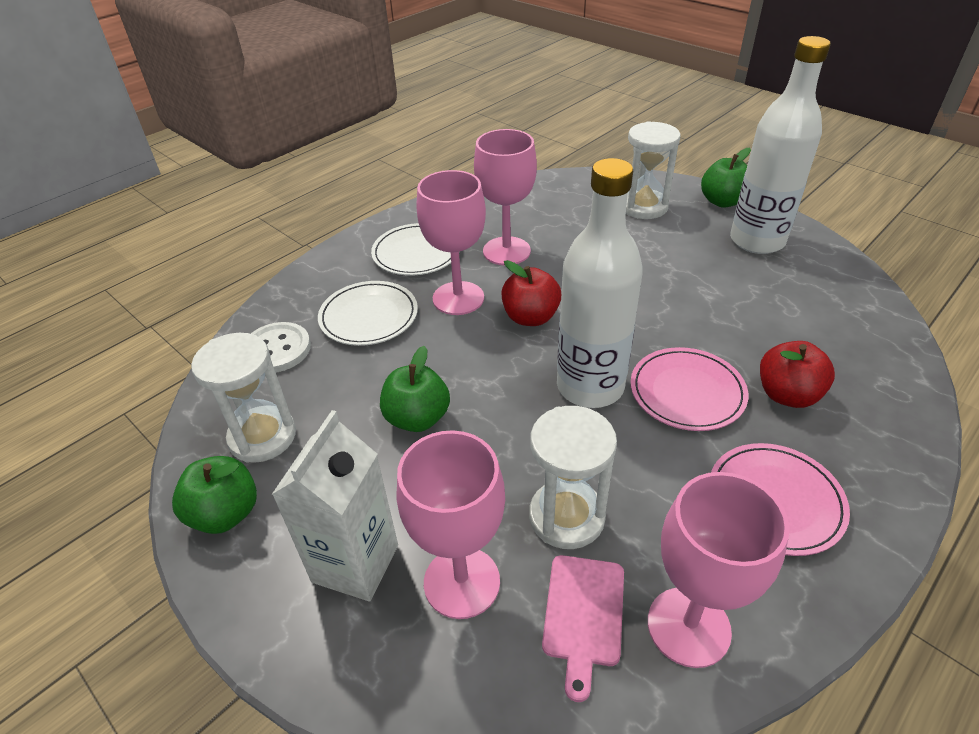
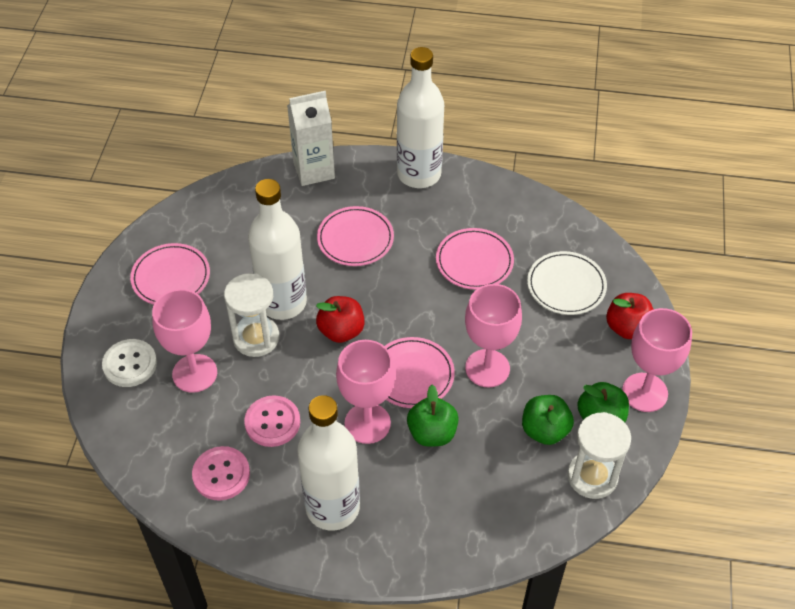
pink button: none = 0 -> [192,446,250,501] [244,395,300,447] = 2
pink cutting board: [542,555,624,702] = 1 -> none = 0
pink plate: [631,347,748,431] [711,443,850,556] = 2 -> [130,243,210,305] [317,206,394,266] [385,337,455,408] [436,228,514,290] = 4
white bottle: [557,158,643,408] [730,36,831,254] = 2 -> [248,179,307,320] [297,395,360,531] [397,47,444,188] = 3
white hourglass: [191,333,296,463] [529,406,617,549] [626,121,681,219] = 3 -> [224,273,279,357] [567,412,631,499] = 2
white plate: [318,281,418,346] [371,223,460,276] = 2 -> [527,251,607,315] = 1

